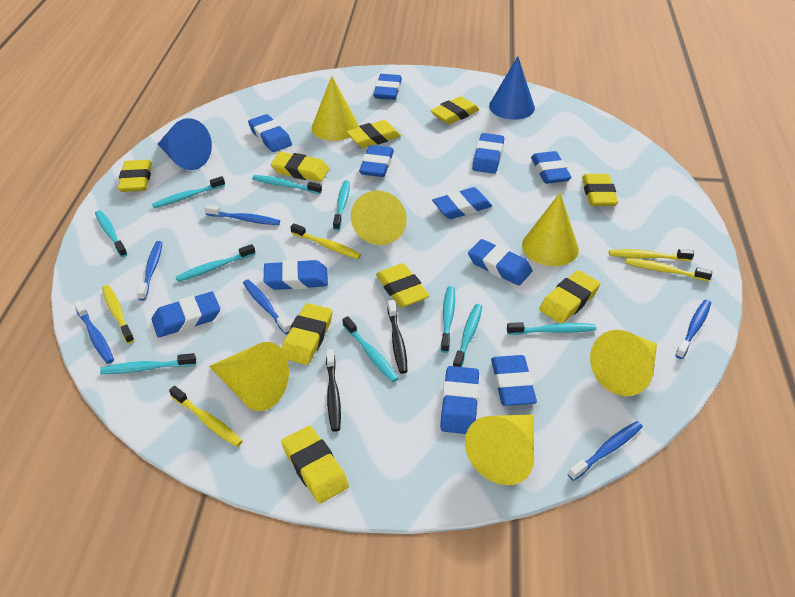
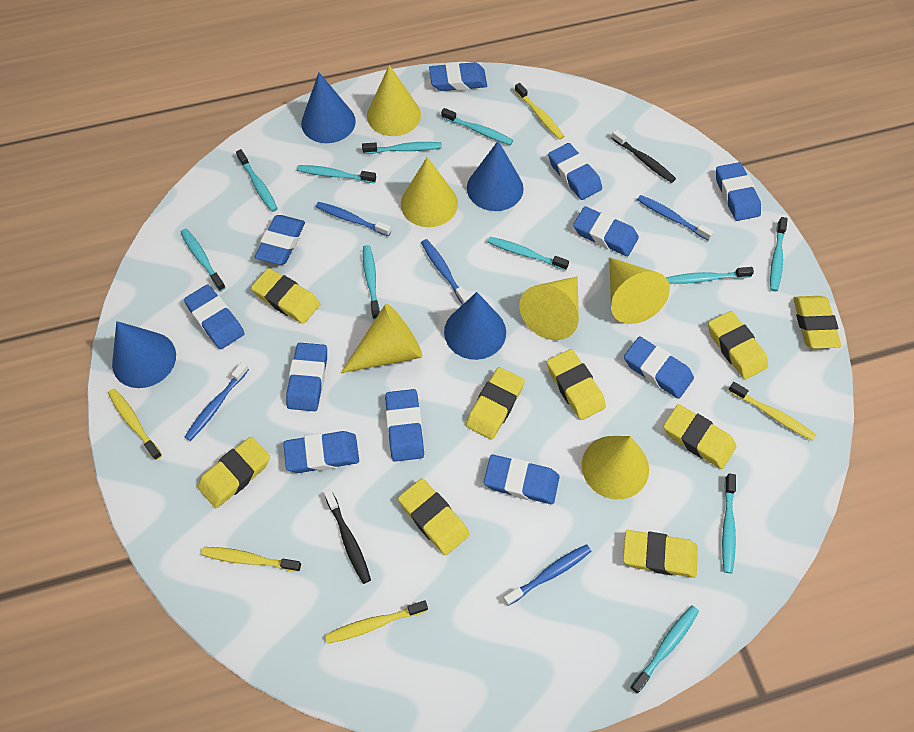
blue cone: [158,118,212,170] [489,56,535,120] = 2 -> [112,321,176,388] [301,73,356,143] [444,292,506,360] [467,141,524,211] = 4
blue toothbrush: [74,300,114,364] [137,241,163,301] [204,205,280,225] [243,279,291,334] [568,421,643,481] [675,300,711,359] = 6 -> [185,362,249,441] [316,202,391,236] [421,239,469,305] [503,544,591,606] [637,195,714,240] = 5
turquoise toothbrush: [95,210,127,257] [100,353,196,374] [152,176,225,208] [176,244,255,282] [252,175,322,194] [333,180,350,231] [343,316,399,382] [441,286,455,353] [453,304,482,367] [507,322,596,335] = 10 -> [181,229,226,291] [236,149,278,212] [297,165,376,183] [362,142,442,154] [363,245,380,319] [441,108,513,145] [487,237,569,271] [630,605,699,694] [666,267,754,284] [722,474,736,573] [770,217,788,292] = 11

